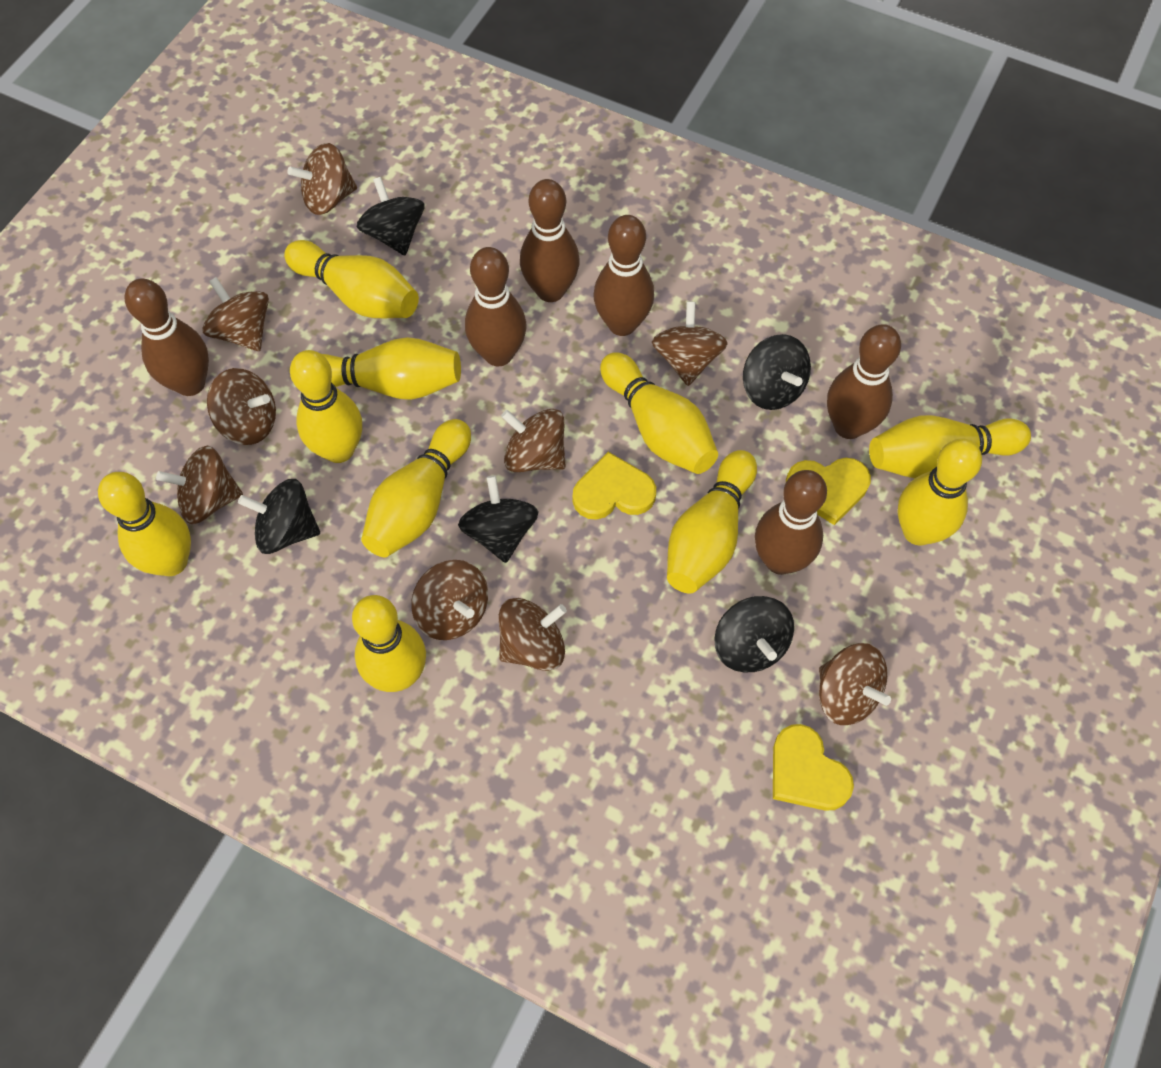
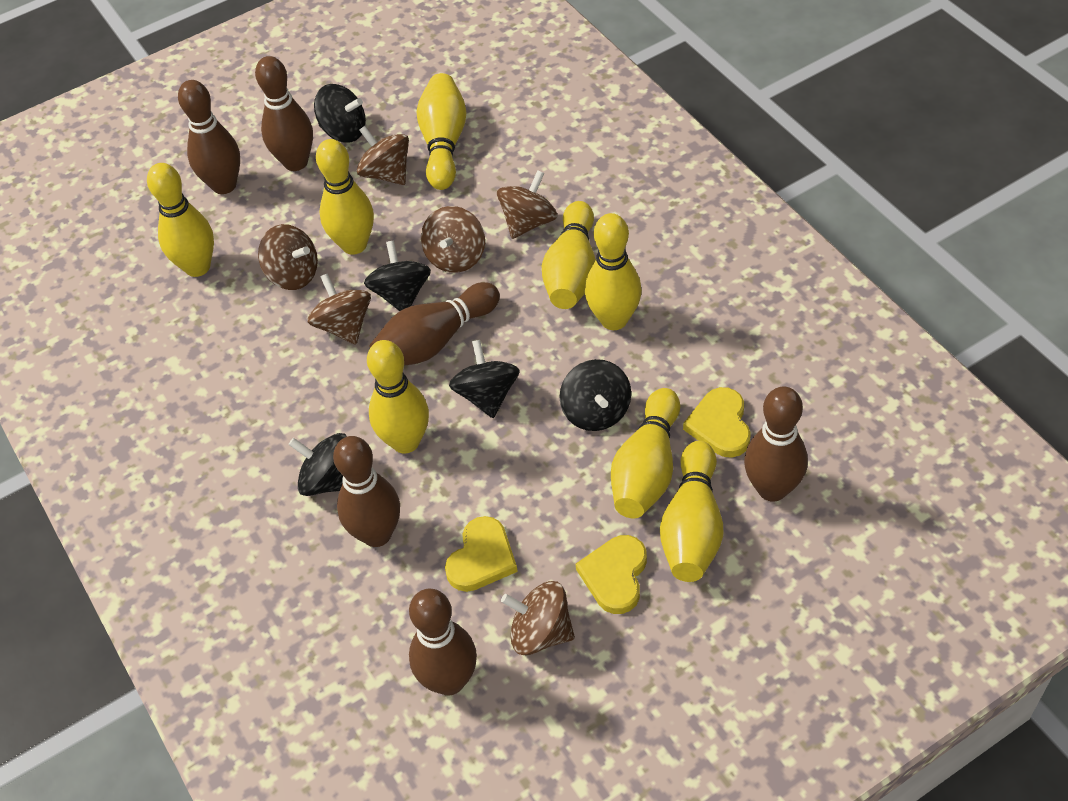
brown spinning top: [156,446,243,524] [202,277,269,351] [207,368,276,445] [287,143,357,215] [411,560,488,640] [499,598,567,671] [501,409,566,472] [652,302,728,386] [819,643,891,725] = 9 -> [258,224,318,290] [308,273,371,344] [357,126,409,185] [421,206,485,273] [497,170,557,239] [501,581,575,655] = 6
yellow bowling pin: [98,472,191,576] [284,240,419,318] [290,350,362,463] [322,337,461,400] [352,595,426,692] [361,419,471,557] [600,352,718,474] [667,450,757,593] [869,415,1031,478] [898,439,982,546] = 10 -> [147,163,214,277] [316,139,374,255] [367,340,429,454] [417,73,467,190] [542,201,596,309] [585,213,642,330] [611,388,680,518] [660,441,723,582] = 8

